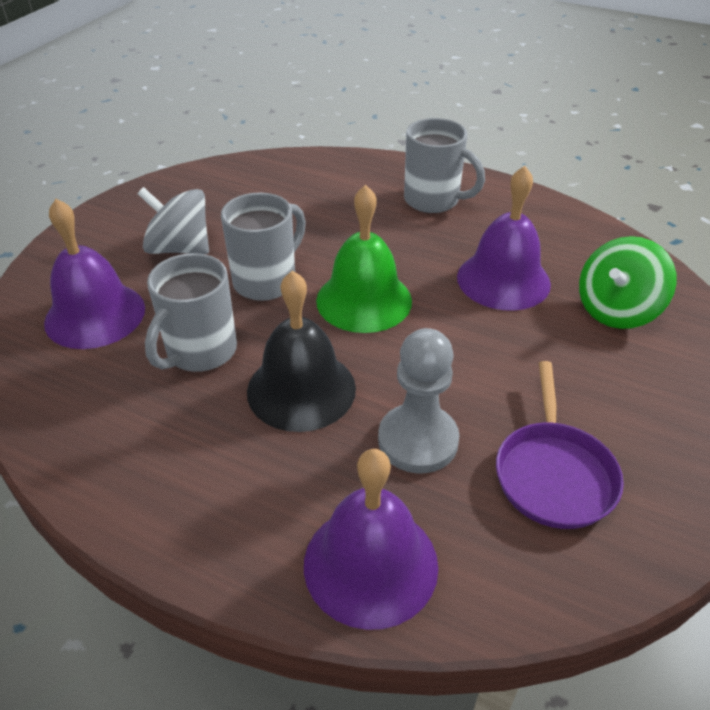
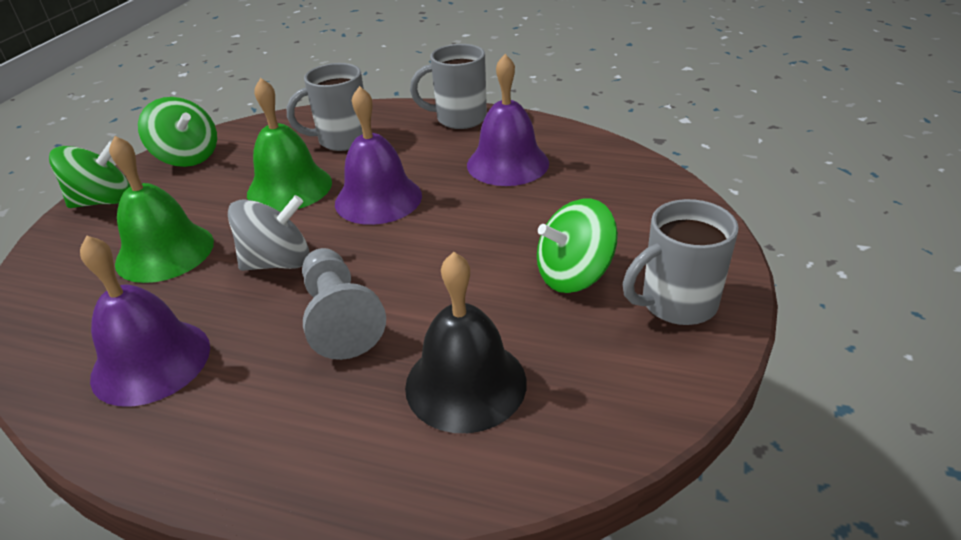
green bell: [316,185,412,333] = 1 -> [109,136,214,283] [247,78,332,212] = 2
green spinning top: [579,236,677,329] = 1 -> [49,140,131,208] [138,97,217,167] [537,198,618,293] = 3
purple pan: [496,361,624,529] = 1 -> none = 0

